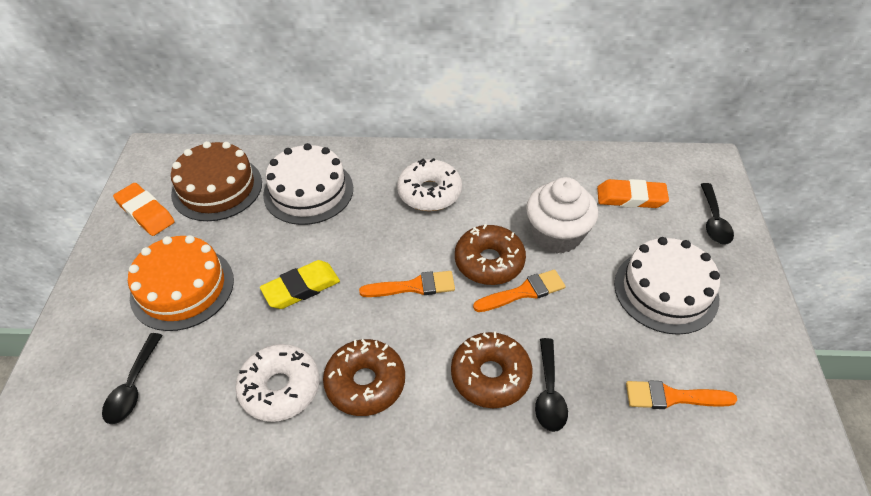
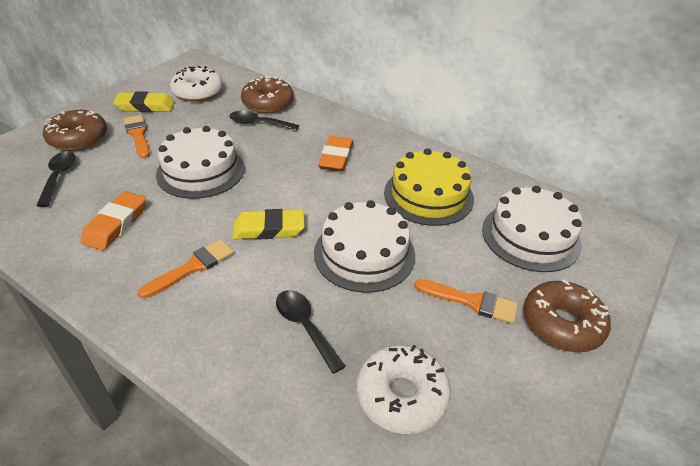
brown cake: [171,141,262,221] = 1 -> none = 0
orange cake: [128,235,234,331] = 1 -> none = 0
white cake: [263,143,353,225] [614,237,720,335] = 2 -> [156,126,245,199] [314,200,415,293] [482,186,583,272] = 3
white cupcake: [526,177,598,254] = 1 -> none = 0
yellow cake: none = 0 -> [384,148,474,226] = 1
yellow eraser: [260,260,340,309] = 1 -> [113,91,175,112] [232,209,305,240] = 2

